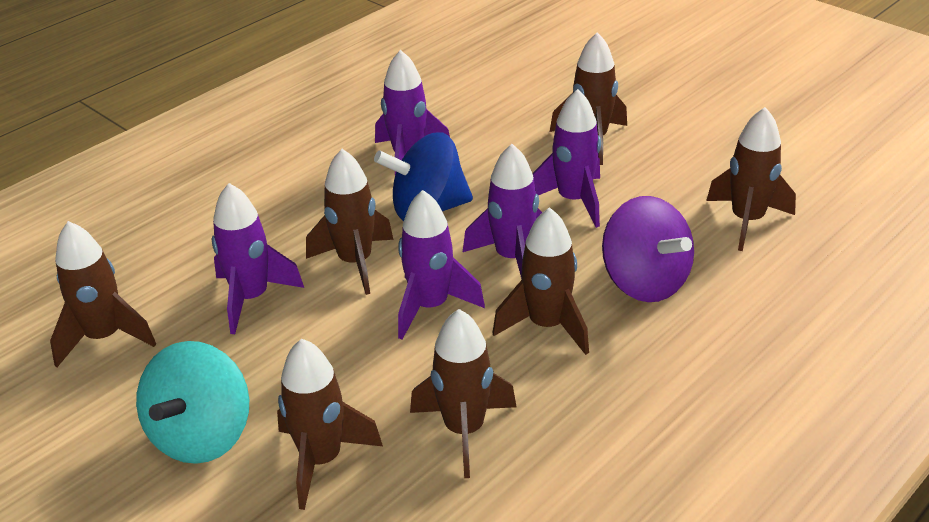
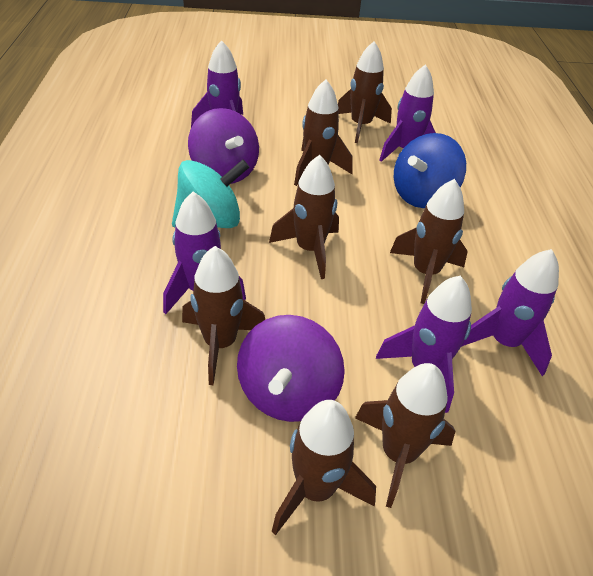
purple spinning top: [602,196,694,302] = 1 -> [188,108,259,184] [237,315,345,422] = 2

